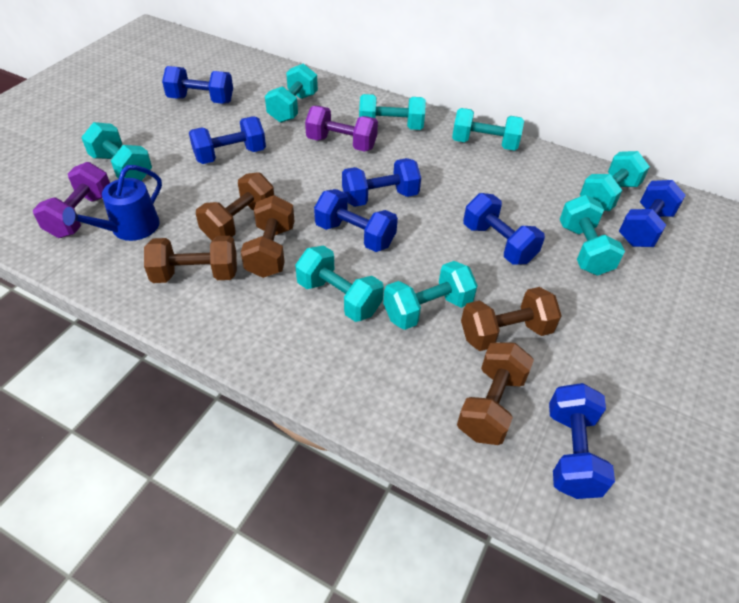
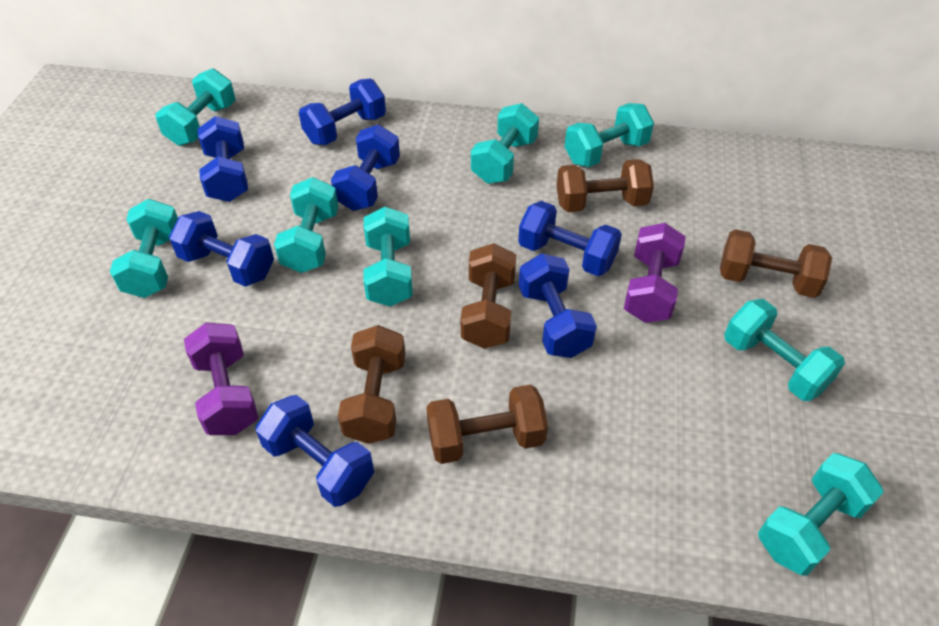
blue watering can: [62,165,162,241] = 1 -> none = 0

